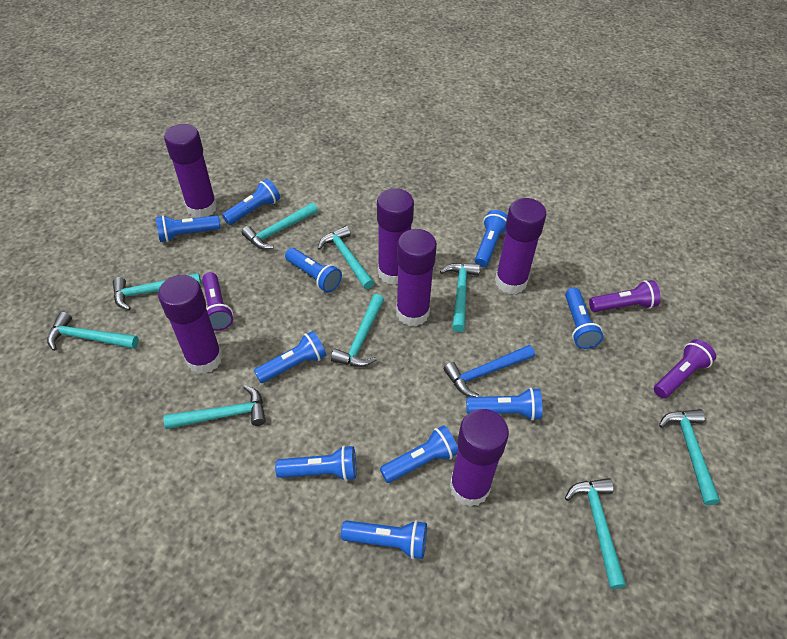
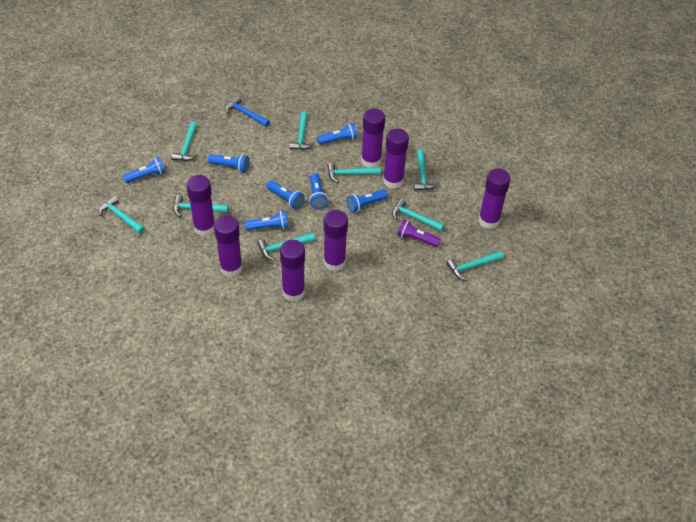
blue flashlight: [156,215,221,242] [222,179,280,225] [254,331,326,383] [275,445,356,481] [285,248,342,292] [341,520,427,559] [380,425,458,483] [466,388,542,421] [475,210,508,267] [565,288,603,349] = 10 -> [123,157,165,183] [208,154,249,172] [245,210,288,231] [266,181,305,209] [309,173,328,209] [317,123,357,145] [346,189,388,213] = 7
purple flashlight: [202,272,233,331] [589,280,661,312] [654,339,716,398] = 3 -> [397,219,441,247] = 1
purple glue stick: [158,275,223,374] [164,124,217,218] [377,188,414,285] [396,229,437,326] [449,409,509,507] [495,198,547,294] = 6 -> [186,175,215,237] [214,215,243,277] [280,240,305,302] [324,210,348,271] [361,109,385,168] [383,128,409,189] [478,168,511,229] = 7

